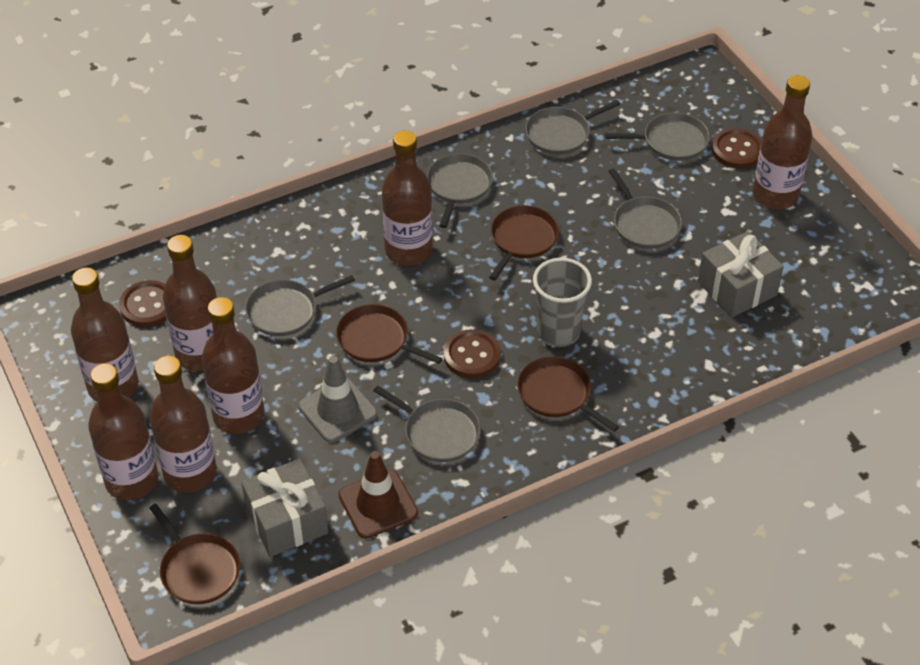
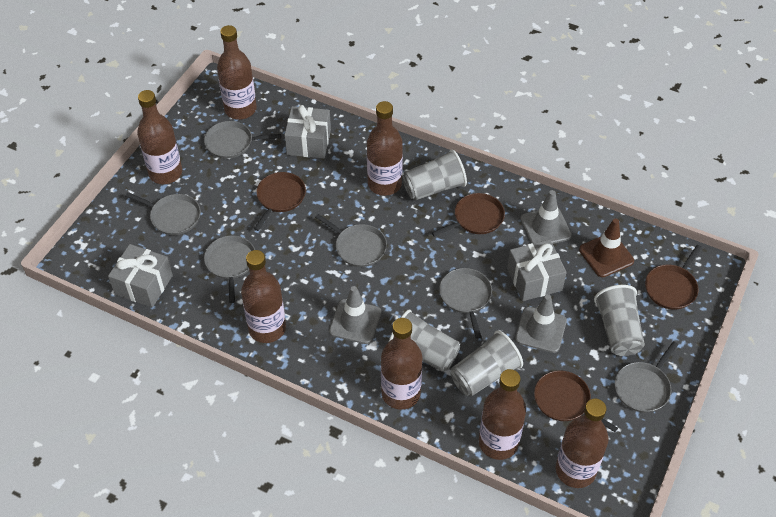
brown button: [119,280,167,327] [444,329,501,378] [712,128,762,169] = 3 -> none = 0
grey cup: [533,258,592,347] = 1 -> [389,309,460,372] [403,149,467,200] [451,330,523,397] [594,285,645,356] = 4
grey gift: [241,459,329,557] [698,231,784,318] = 2 -> [108,244,173,308] [284,105,331,159] [507,239,567,301] = 3
grey traffic cone: [299,356,377,443] = 1 -> [329,286,381,344] [515,294,567,353] [521,190,571,244] = 3

